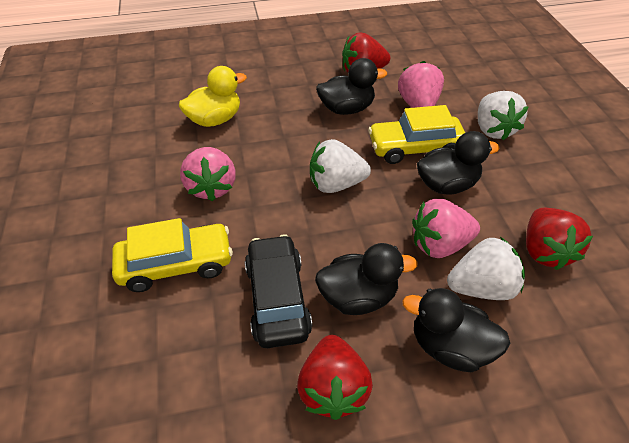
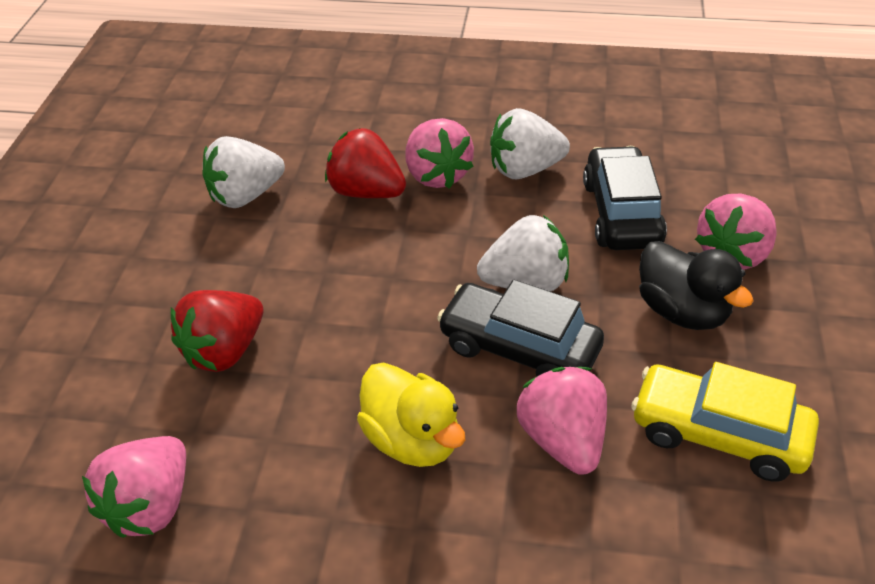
black car: [245,234,312,348] = 1 -> [437,280,604,377] [583,146,667,250] = 2
black duck: [315,243,418,315] [316,58,387,115] [402,288,511,372] [417,131,500,194] = 4 -> [639,241,754,330] = 1
pink strawberry: [180,147,236,201] [398,61,444,108] [412,199,480,258] = 3 -> [82,436,186,538] [406,118,474,188] [517,367,607,475] [695,194,777,270] = 4
red strawberry: [297,335,373,420] [342,32,390,72] [526,208,593,270] = 3 -> [171,290,263,372] [325,128,406,198] = 2
yellow car: [112,218,233,292] [368,105,465,164] = 2 -> [631,362,819,482] = 1

